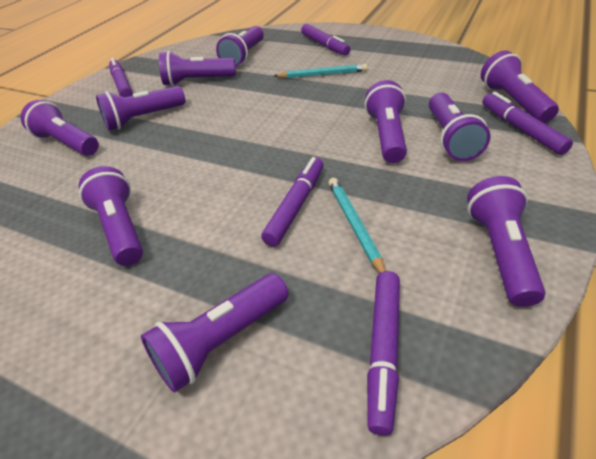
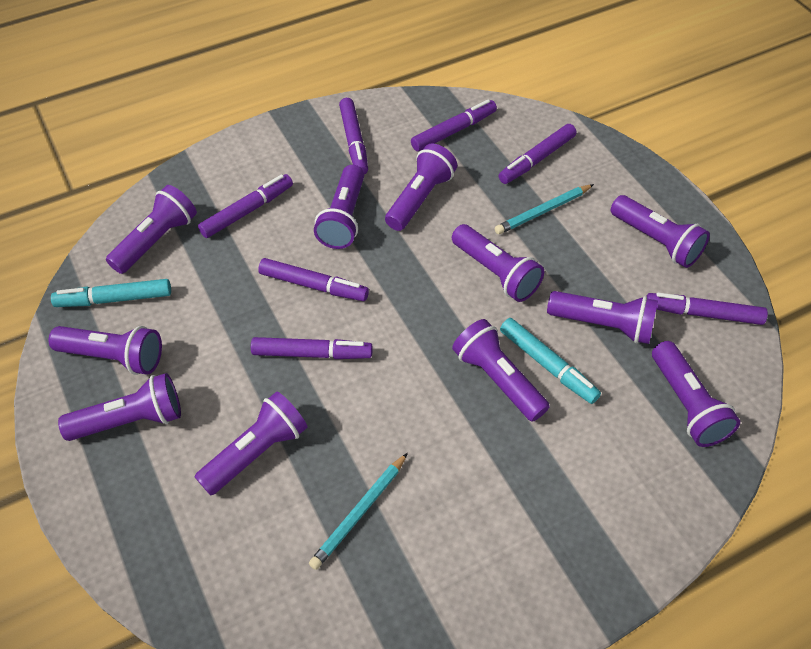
purple flashlight: [21,100,99,156] [79,166,143,266] [96,86,185,131] [141,273,288,393] [159,51,236,86] [216,26,264,67] [365,80,407,163] [429,93,491,161] [467,176,545,307] [481,50,559,123] = 10 -> [48,326,162,375] [58,373,181,441] [106,185,197,274] [195,392,308,495] [314,165,364,249] [385,144,457,231] [452,224,544,302] [452,319,550,422] [547,291,658,344] [611,195,710,268] [652,341,740,447] = 11
purple marker: [109,58,133,97] [261,157,324,246] [301,24,351,56] [367,271,400,436] [482,92,573,155] = 5 -> [198,174,293,238] [251,337,373,359] [258,258,369,301] [339,98,368,175] [411,99,497,151] [498,124,577,184] [646,293,768,325] = 7
turquoise marker: none = 0 -> [51,279,171,307] [500,318,601,404] = 2

